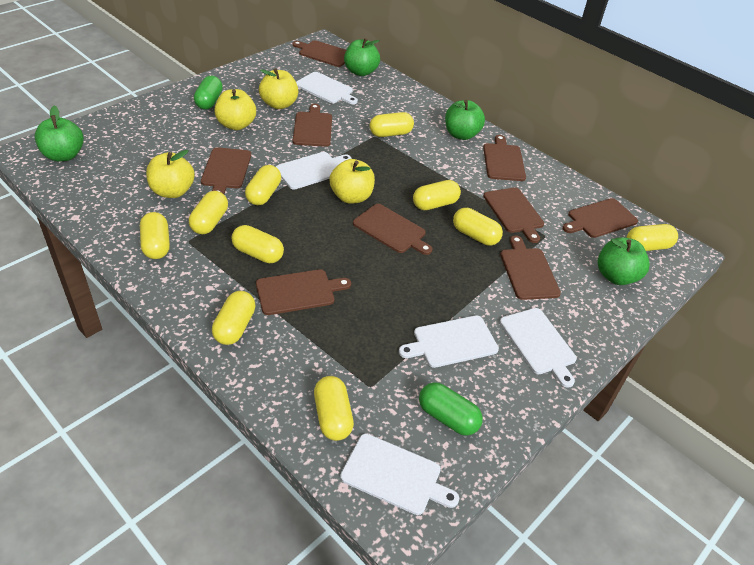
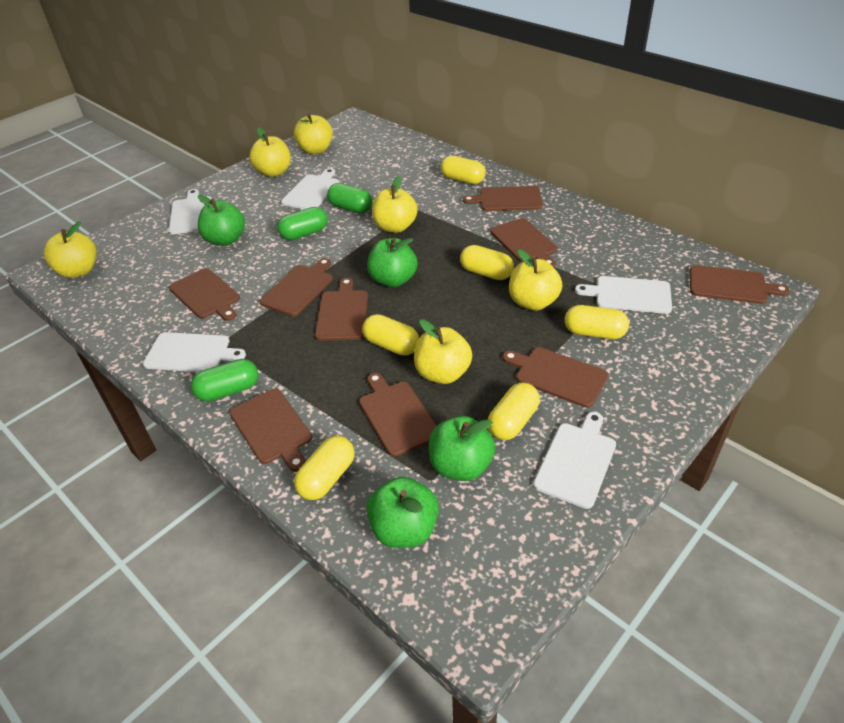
green capsule: [194,76,223,109] [419,382,483,435] = 2 -> [191,359,258,402] [277,207,328,240] [327,183,372,213] = 3
yellow apple: [146,150,195,198] [214,89,256,130] [259,68,298,109] [330,159,375,204] = 4 -> [44,221,97,278] [249,127,291,177] [294,114,333,154] [372,176,418,233] [414,319,472,384] [509,249,562,311] = 6
yellow capsule: [140,212,170,259] [189,191,228,234] [212,291,256,345] [231,225,284,263] [245,165,281,205] [314,376,354,441] [370,112,414,137] [413,180,461,210] [453,208,503,246] [627,224,678,251] = 10 -> [294,436,354,500] [362,314,419,356] [441,156,485,184] [460,245,514,280] [488,382,540,440] [565,305,629,339] = 6

